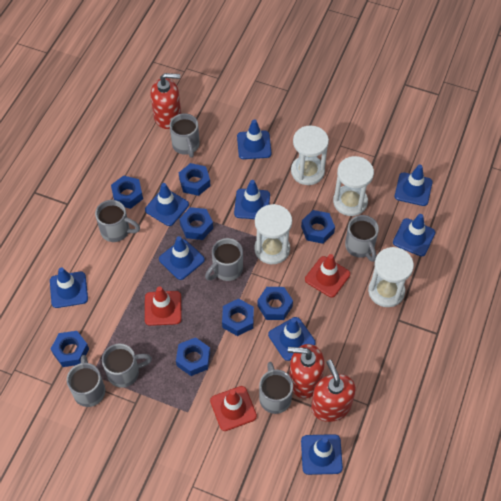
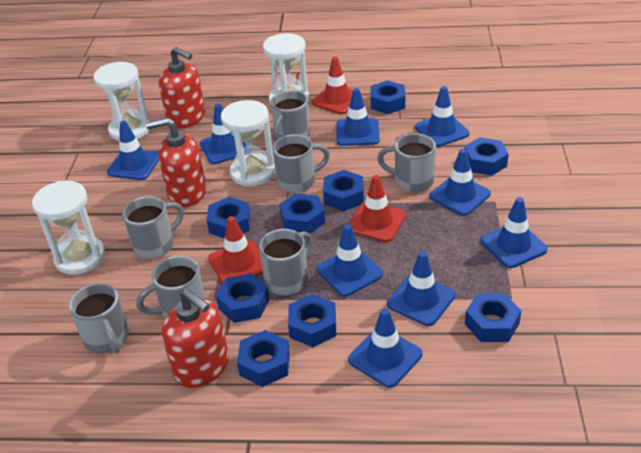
blue nut: [51,331,89,367] [111,175,143,209] [176,337,210,376] [179,163,210,196] [179,207,213,240] [222,299,254,336] [257,287,293,320] [301,210,335,244] = 8 -> [207,197,251,238] [216,273,269,323] [237,330,290,387] [279,193,325,234] [288,294,336,347] [323,170,363,211] [371,80,405,114] [465,137,509,176] [465,293,522,342] = 9

